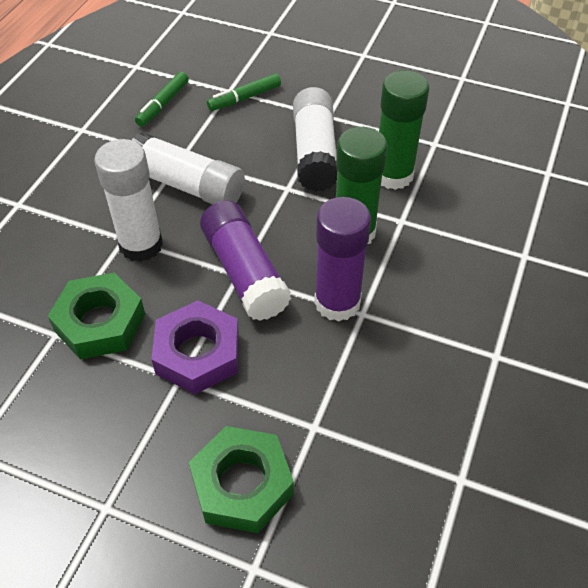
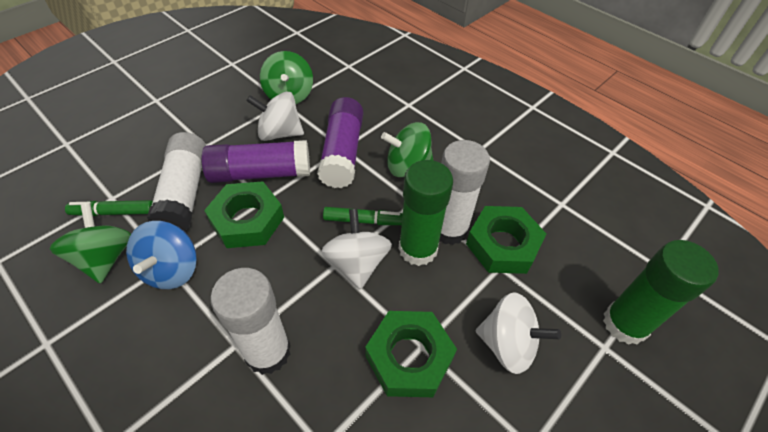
blue spinning top: none = 0 -> [126,221,197,289] = 1
green nut: [48,273,145,359] [189,426,294,533] = 2 -> [204,181,284,248] [365,311,457,397] [466,206,546,274] = 3
green spinning top: none = 0 -> [49,203,131,284] [260,51,313,104] [381,122,434,177] = 3
purple nut: [151,300,239,394] = 1 -> none = 0
white spinning top: none = 0 -> [246,91,304,141] [321,209,392,289] [476,292,561,374] = 3

